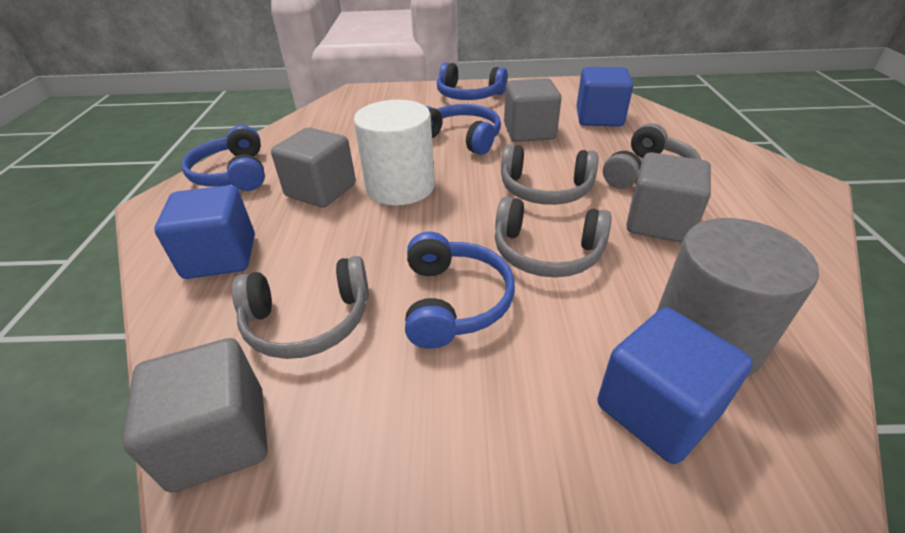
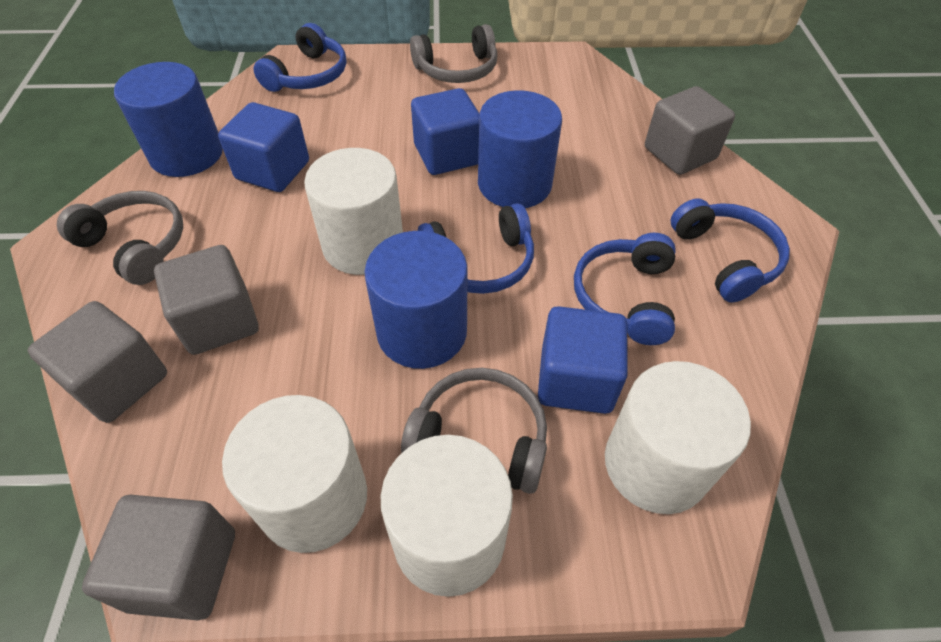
blue cylinder: none = 0 -> [114,62,223,177] [364,231,468,369] [478,90,562,208] = 3
grey cylinder: [656,218,819,377] = 1 -> none = 0
grey headphones: [232,256,369,359] [495,197,612,277] [501,144,598,205] [603,123,701,189] = 4 -> [57,191,183,285] [401,368,547,494] [410,24,498,83] = 3
white cylinder: [354,100,435,206] = 1 -> [222,395,367,553] [304,148,403,275] [381,435,513,597] [605,361,751,514] = 4

